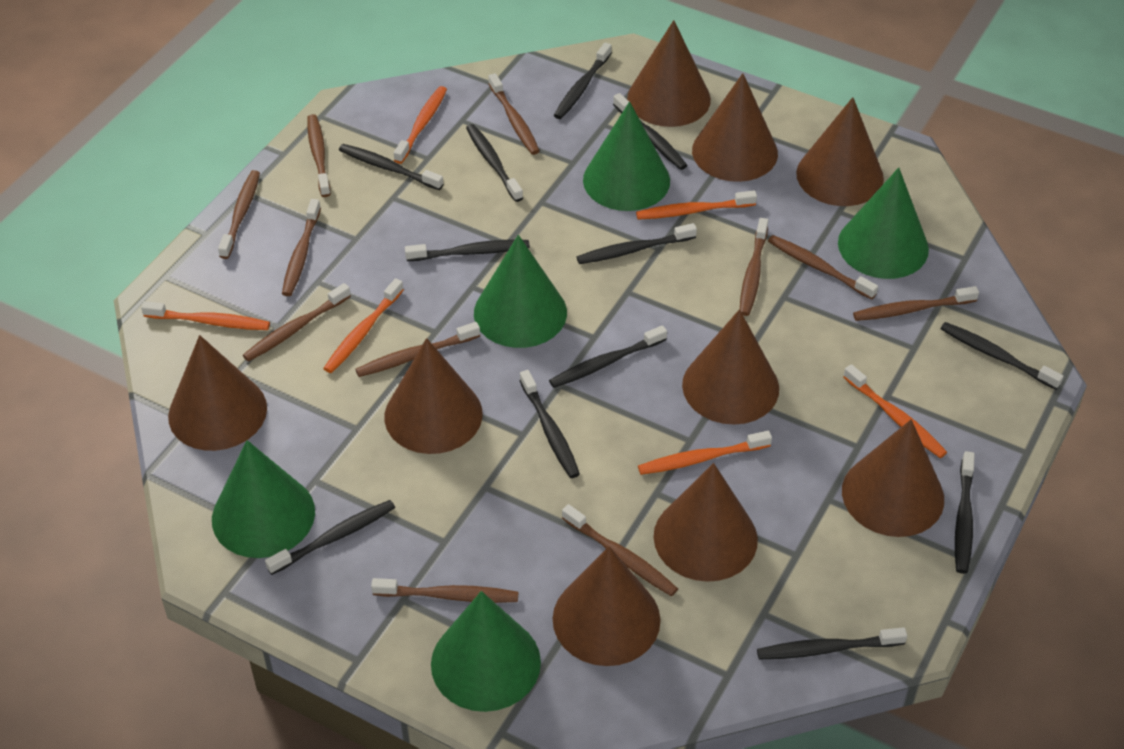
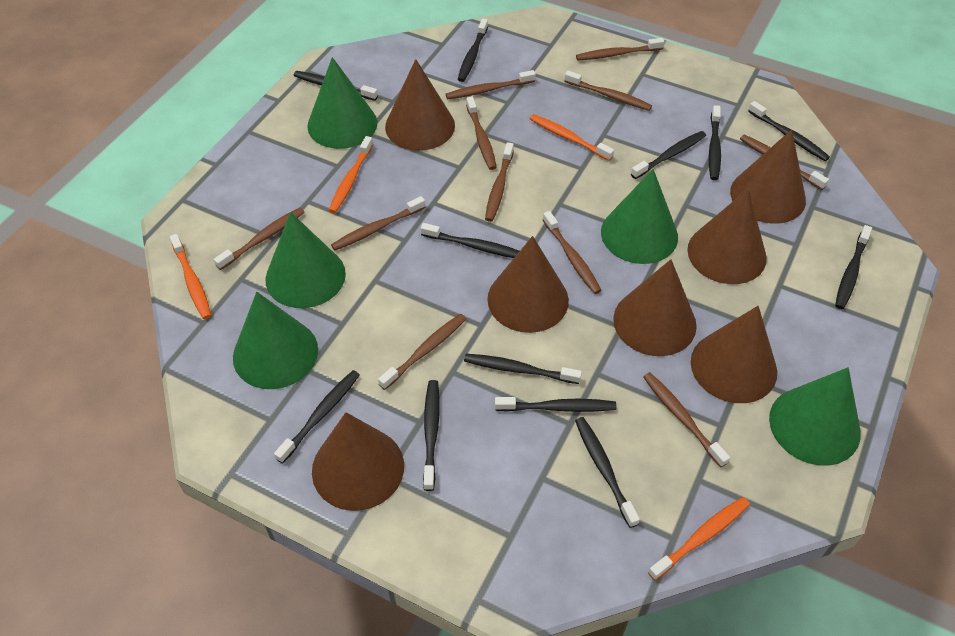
brown cone: [168,335,267,451] [385,338,483,454] [553,546,660,666] [627,20,711,127] [654,463,758,582] [682,309,779,425] [692,73,778,182] [796,97,884,206] [842,419,944,537] = 9 -> [312,412,404,511] [385,59,455,151] [487,236,569,333] [613,259,697,356] [687,189,767,284] [691,306,777,403] [730,130,806,224] = 7
orange toothbrush: [141,301,270,330] [323,278,404,373] [394,86,447,164] [636,190,757,220] [638,431,772,475] [843,364,947,458] = 6 -> [170,234,211,319] [328,136,373,213] [530,114,614,161] [648,497,750,580] = 4

